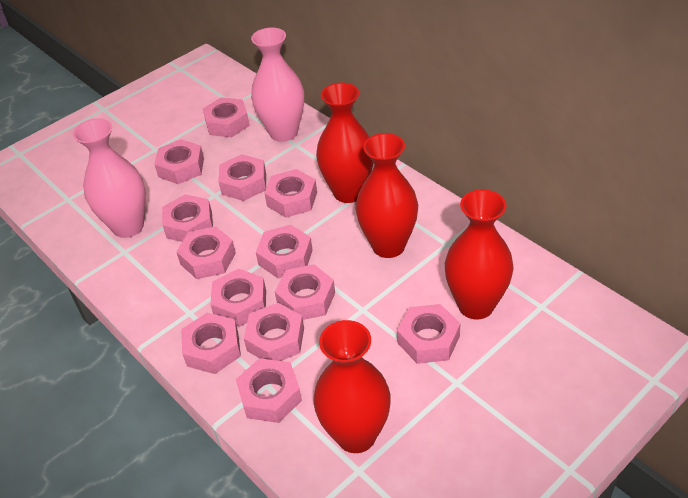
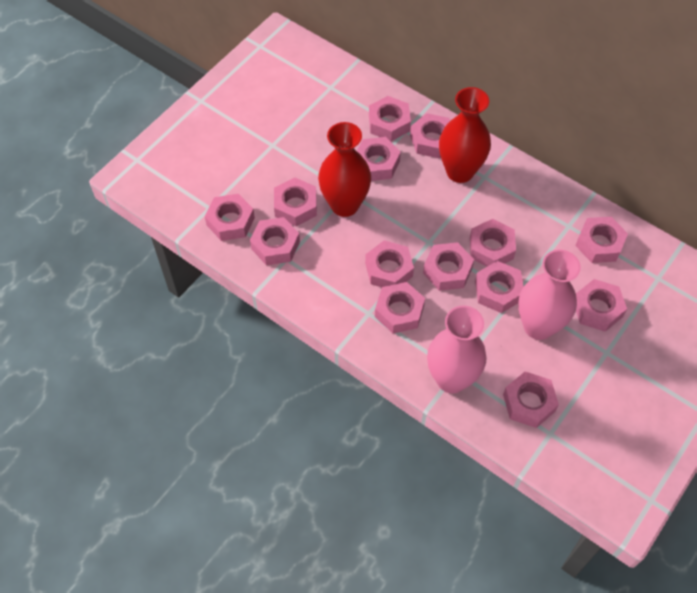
pink nut: [154,139,204,184] [162,194,213,242] [176,226,236,279] [181,313,241,374] [203,98,250,137] [210,269,266,327] [218,154,266,201] [236,358,302,423] [244,303,304,361] [256,225,313,279] [264,169,317,218] [275,264,335,320] [397,304,461,364] = 13 -> [205,194,255,241] [250,217,300,265] [274,178,317,226] [357,137,401,181] [365,240,414,287] [369,96,411,141] [375,282,425,333] [410,113,450,158] [423,242,474,291] [470,219,516,266] [475,261,524,313] [503,372,559,428] [575,217,628,263] [576,279,627,332] = 14
red vase: [313,320,391,453] [316,83,374,203] [356,133,418,258] [445,189,514,319] = 4 -> [318,122,371,217] [439,87,491,183] = 2

